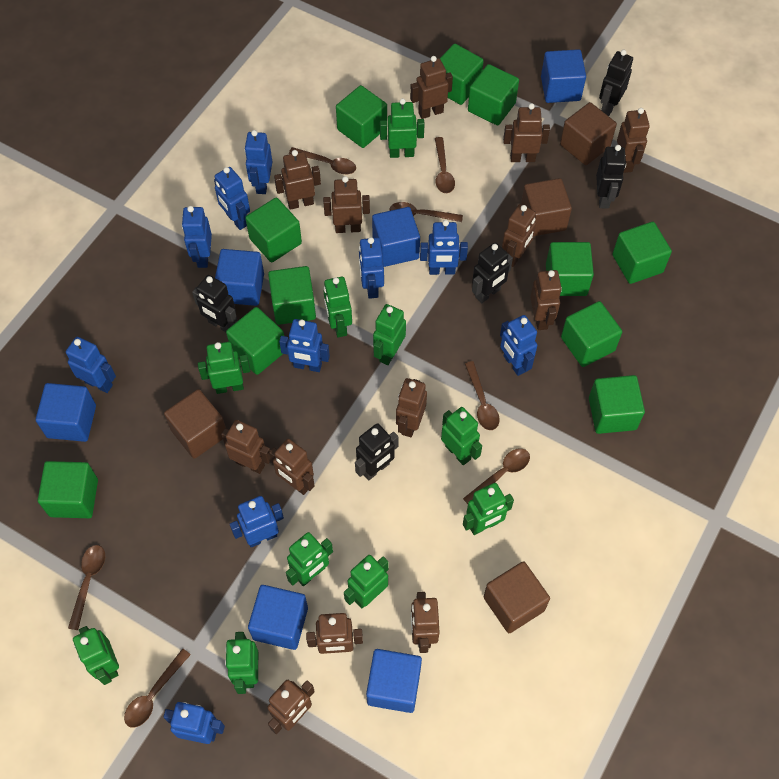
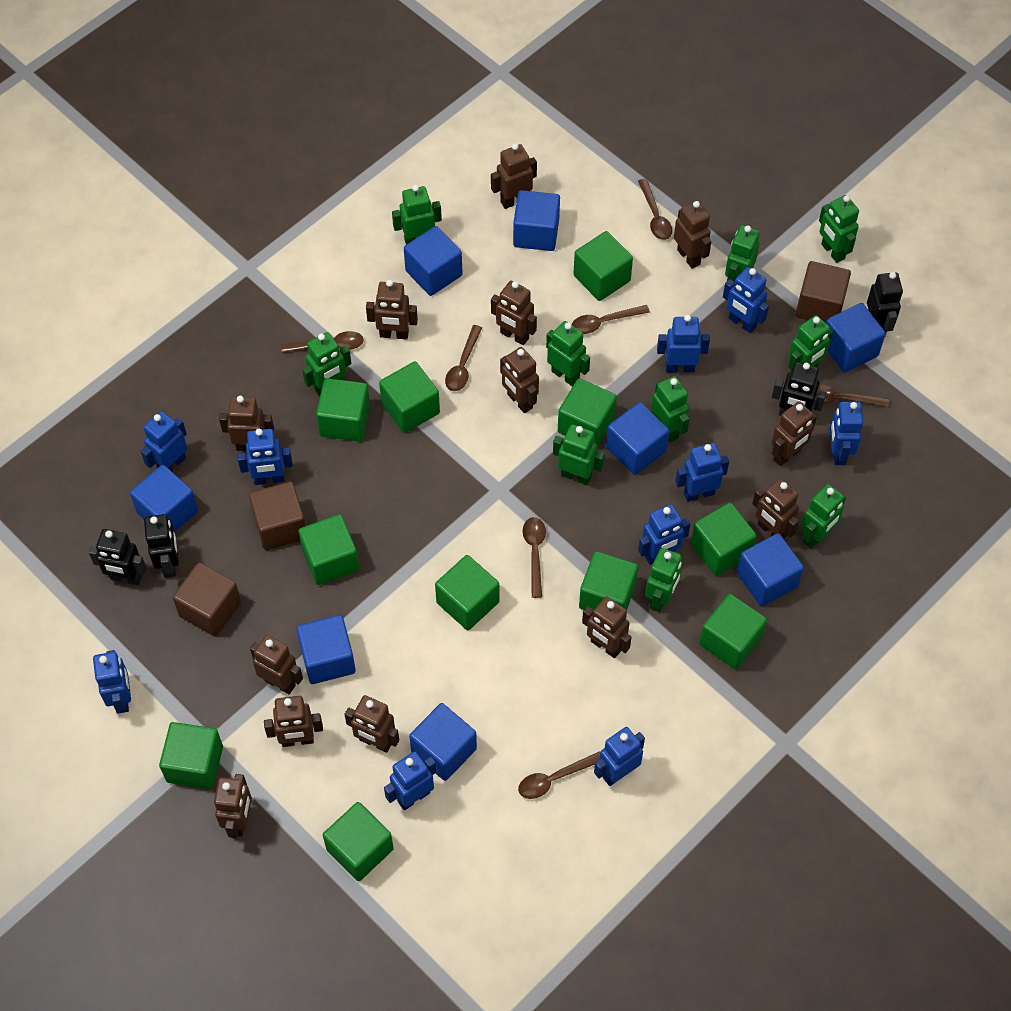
black robot: [192,275,237,332] [355,423,399,481] [472,242,513,303] [596,145,626,209] [599,50,633,116] = 5 -> [89,529,147,585] [144,514,179,578] [772,362,826,416] [867,272,903,336] = 4
blue cube: [36,383,96,442] [215,249,264,306] [248,585,308,650] [366,649,422,713] [372,207,420,267] [541,49,586,103] = 6 -> [130,465,198,532] [296,615,356,684] [404,226,462,296] [409,703,477,781] [513,190,560,251] [606,402,669,475] [737,533,804,607] [826,303,886,372] = 8
brown cube: [164,389,226,459] [484,561,550,633] [521,178,572,236] [560,102,617,165] = 4 -> [173,563,241,636] [249,481,306,550] [796,261,851,323] = 3

